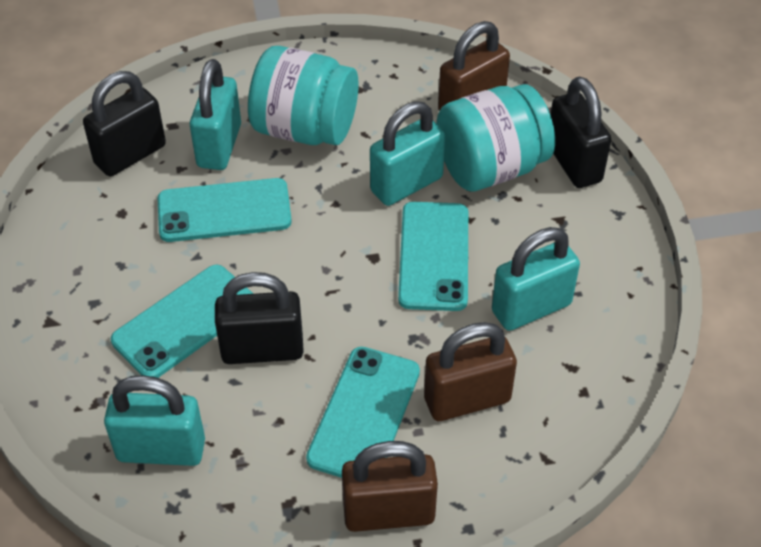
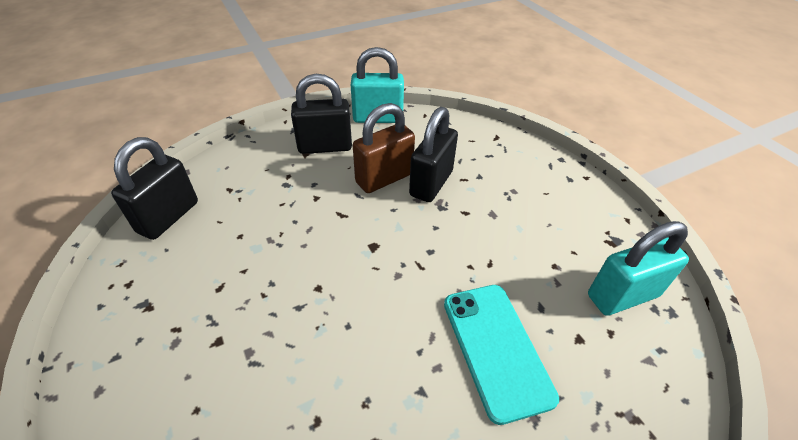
brown padlock: [342,441,438,532] [424,322,517,421] [438,21,510,111] = 3 -> [353,103,415,193] = 1
turquoise jar: [248,46,359,145] [436,84,555,192] = 2 -> none = 0
turquoise padlock: [104,375,205,466] [190,59,241,170] [370,101,445,206] [492,227,580,331] = 4 -> [351,47,404,123] [588,221,689,316] = 2
turquoise phone: [111,265,253,378] [158,178,292,242] [306,347,420,478] [398,202,468,311] = 4 -> [444,285,559,425] = 1

